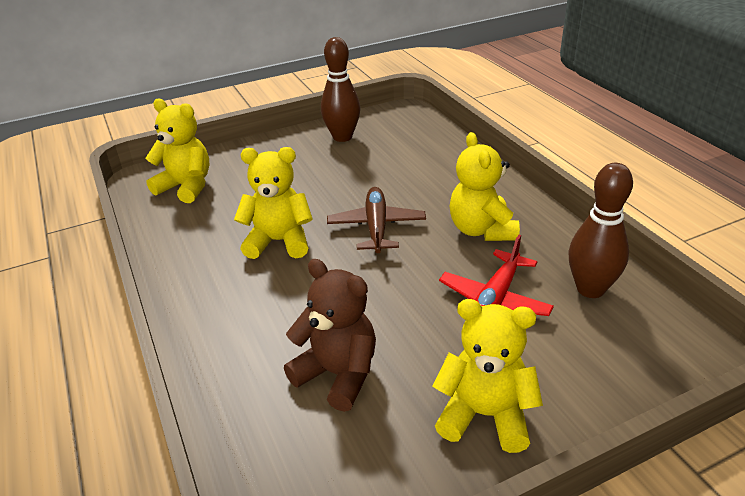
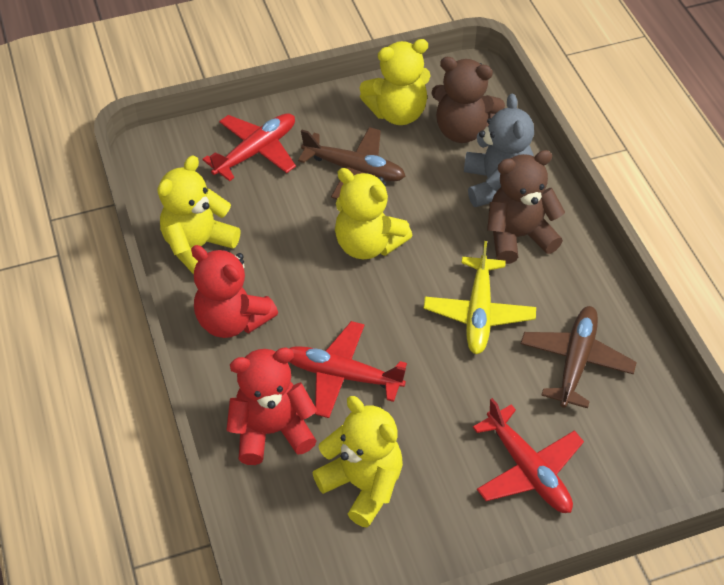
brown bowling pin: [321,37,361,142] [569,163,633,298] = 2 -> none = 0
brown plane: [327,187,426,253] = 1 -> [298,127,405,199] [521,306,637,408] = 2
brown teddy bear: [284,259,376,412] = 1 -> [431,57,505,143] [487,150,565,264] = 2
grey teddy bear: none = 0 -> [464,94,534,207] = 1
red plane: [439,235,554,316] = 1 -> [202,113,296,181] [289,321,407,418] [473,398,584,513] = 3
red teddy bear: none = 0 -> [191,245,278,338] [227,348,317,465] = 2
yellow plane: none = 0 -> [424,241,536,354] = 1

